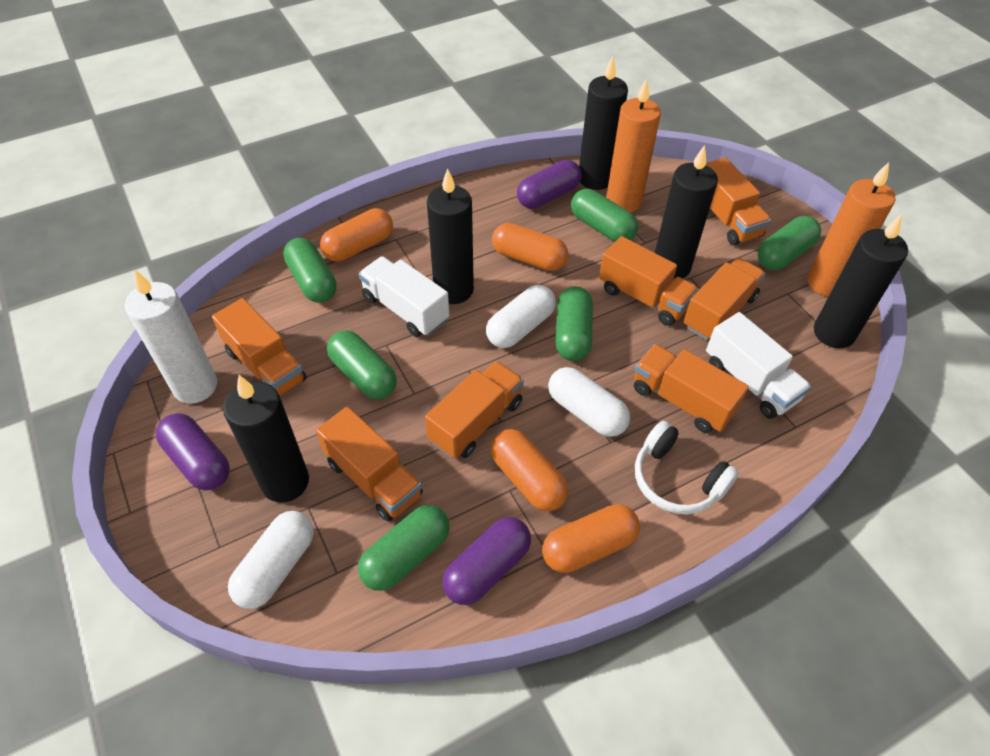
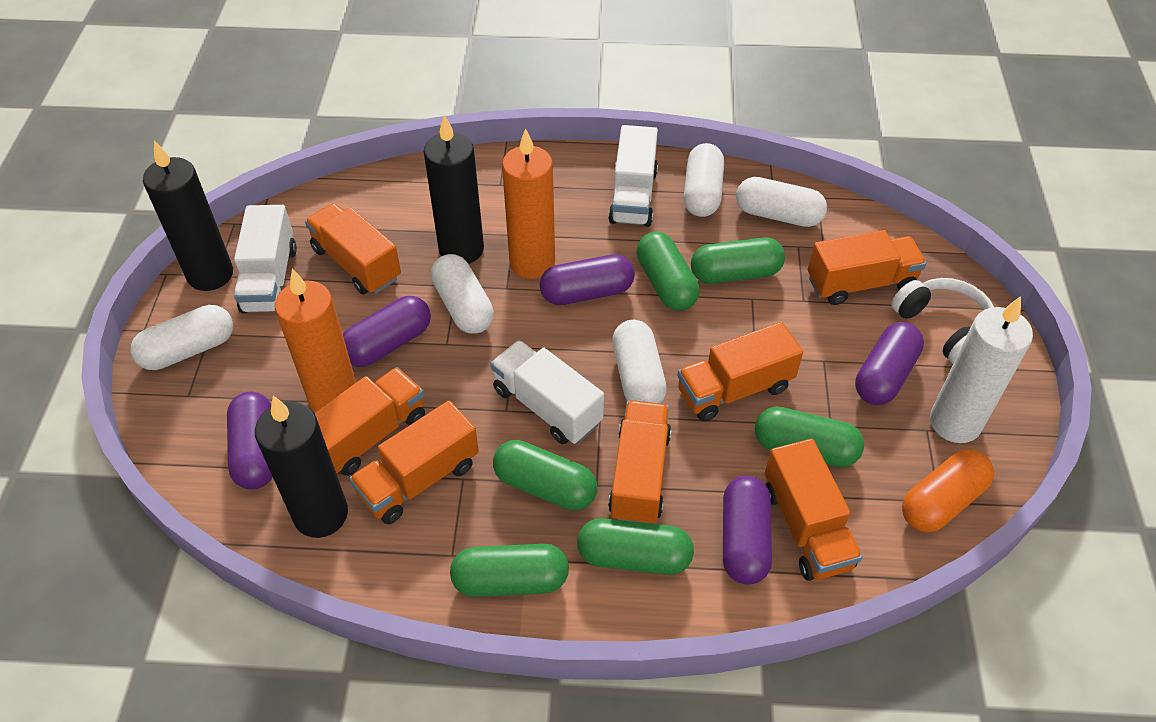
black candle: [223,375,309,502] [427,168,474,304] [579,56,628,190] [655,145,718,280] [814,214,908,348] = 5 -> [143,140,233,291] [255,396,348,538] [424,115,484,264] = 3
orange capsule: [320,208,393,262] [490,429,568,511] [492,223,568,271] [542,504,640,573] = 4 -> [902,449,994,532] = 1
purple capsule: [156,413,230,491] [442,517,531,605] [517,160,582,209] = 3 -> [227,391,273,489] [343,296,431,367] [540,254,635,305] [723,476,772,585] [855,322,924,405] = 5
white capsule: [228,511,314,609] [486,285,556,348] [548,367,630,437] = 3 -> [130,305,233,370] [431,254,494,334] [612,320,667,404] [684,143,724,217] [736,177,827,227] = 5
white truck: [359,256,449,337] [706,312,811,419] = 2 -> [234,205,297,313] [490,340,604,444] [608,125,658,227] = 3

